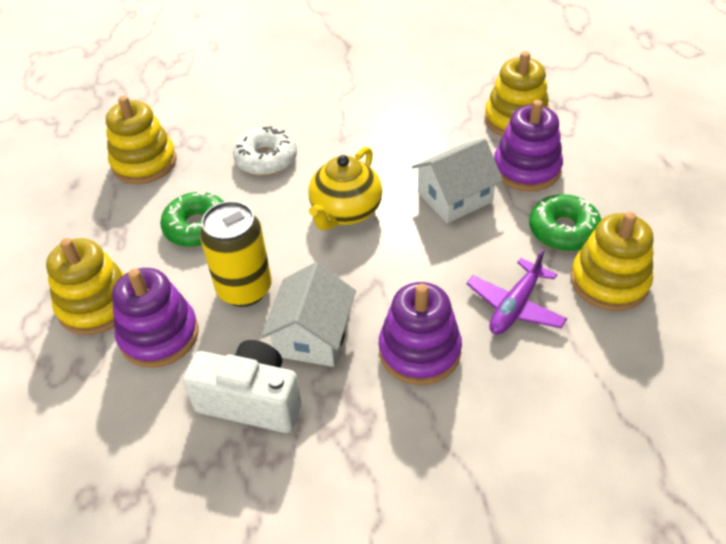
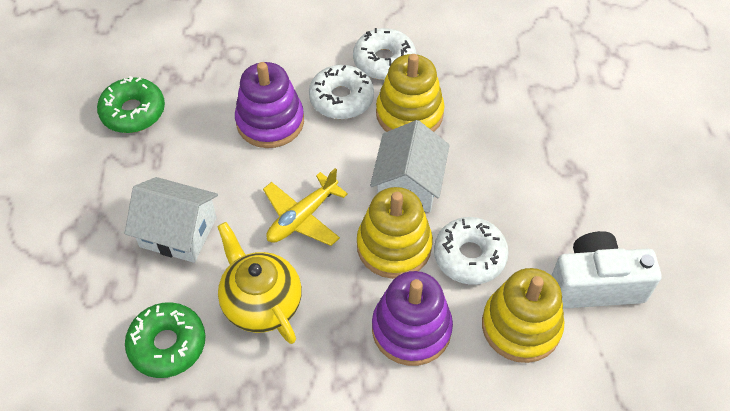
purple plane: [467,249,567,335] = 1 -> none = 0
purple stacking toy: [112,268,199,368] [379,282,462,385] [494,100,563,192] = 3 -> [235,62,304,148] [372,271,453,366] = 2
white donut: [233,126,297,176] = 1 -> [309,65,374,119] [353,28,416,80] [434,217,509,285] = 3
yellow can: [200,201,272,307] = 1 -> none = 0
yellow plane: none = 0 -> [263,168,348,246] = 1
yellow stacking toy: [46,238,125,335] [106,96,176,184] [484,51,550,136] [570,212,654,311] = 4 -> [357,187,433,279] [376,54,445,132] [482,268,564,363] = 3

